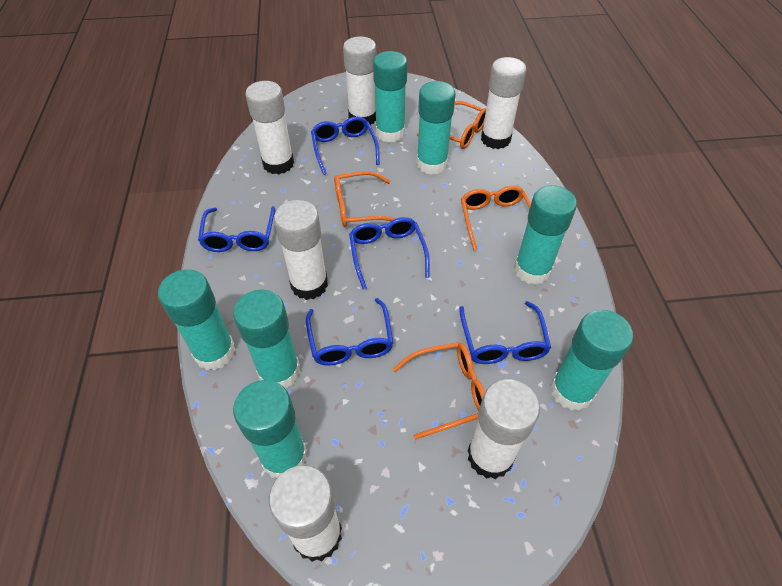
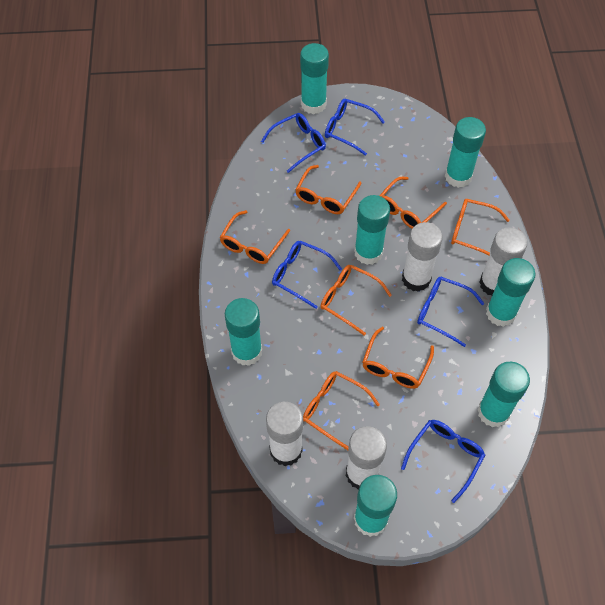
orange glasses: [334,171,396,227] [393,342,485,440] [417,101,486,149] [461,186,531,250] = 4 -> [219,210,290,264] [295,165,361,214] [303,371,380,450] [321,265,392,336] [362,327,434,389] [379,177,447,229] [451,199,510,256] = 7
white glue stick: [245,81,294,174] [269,465,342,562] [274,200,328,300] [343,36,376,125] [468,380,540,479] [481,57,527,149] = 6 -> [266,402,303,466] [346,426,387,490] [402,222,443,292] [479,227,527,296] = 4

